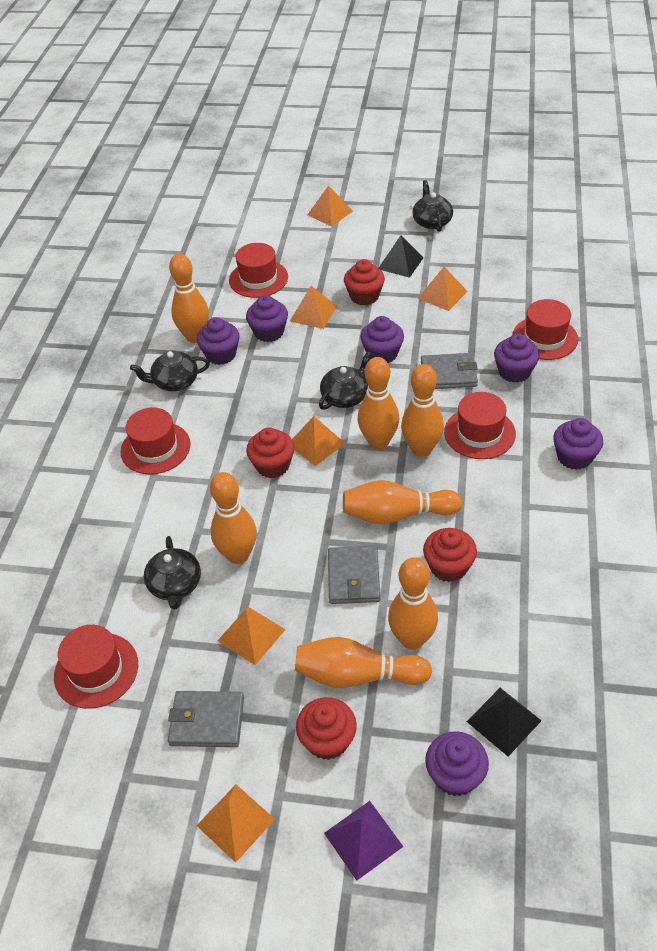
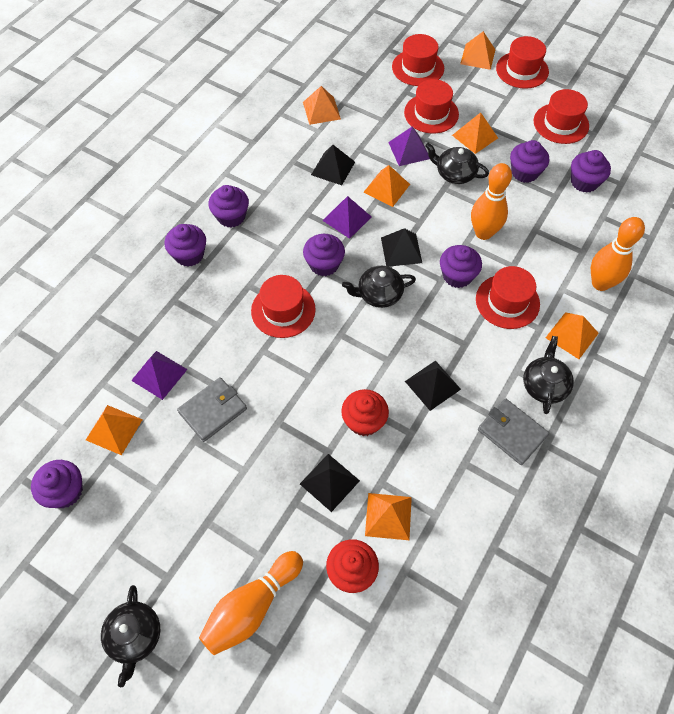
black pyramid: [379,235,424,278] [467,688,542,756] = 2 -> [300,454,360,512] [311,145,355,185] [381,228,422,267] [405,361,461,411] = 4
grey wallet: [168,691,244,747] [328,546,380,604] [421,353,478,389] = 3 -> [177,377,247,442] [478,398,549,465] = 2
orange bowling pin: [169,254,209,343] [210,472,257,564] [295,637,432,688] [343,480,462,524] [358,357,399,449] [388,557,438,650] [401,364,444,457] = 7 -> [199,551,303,655] [471,163,512,240] [591,217,645,291] = 3
orange pyramid: [196,785,275,863] [218,607,286,665] [290,286,337,329] [292,416,346,466] [307,185,353,227] [418,267,468,311] = 6 -> [86,405,143,455] [303,86,341,125] [363,165,410,207] [365,493,412,540] [452,112,498,154] [460,31,496,70] [546,312,599,359] = 7
purple cupcake: [197,317,239,365] [246,295,288,342] [360,316,404,363] [425,731,489,796] [494,334,540,383] [553,418,603,470] = 6 -> [31,460,83,508] [165,224,206,267] [208,185,249,228] [303,234,345,276] [440,245,482,288] [510,140,549,183] [571,150,611,193] = 7
purple pyramid: [324,801,404,881] = 1 -> [131,351,188,400] [322,196,371,239] [388,127,430,166] = 3
red cupcake: [246,427,294,478] [296,697,357,760] [344,259,385,306] [423,528,477,582] = 4 -> [326,539,379,593] [341,389,389,436] = 2
red hat: [54,625,138,709] [121,407,191,474] [229,243,288,298] [444,392,516,459] [512,299,578,360] = 5 -> [251,275,316,338] [392,34,444,86] [404,79,459,134] [476,266,540,329] [496,36,549,89] [534,89,589,144] = 6

